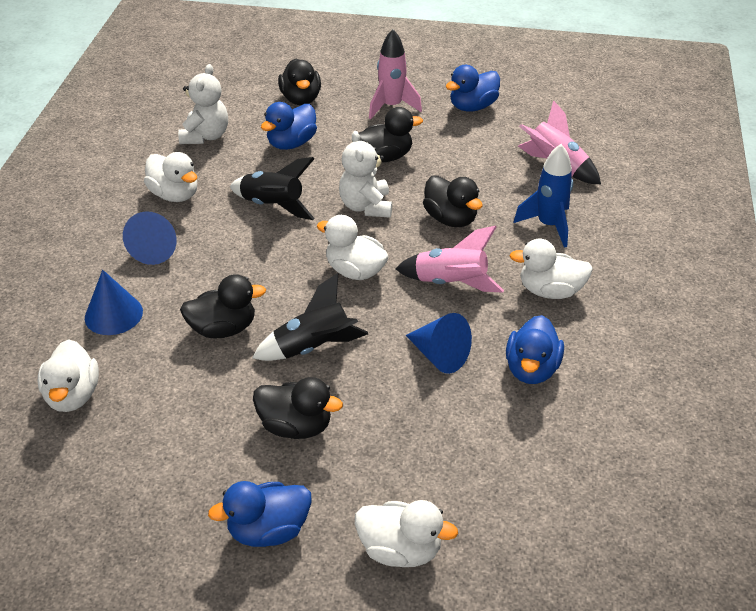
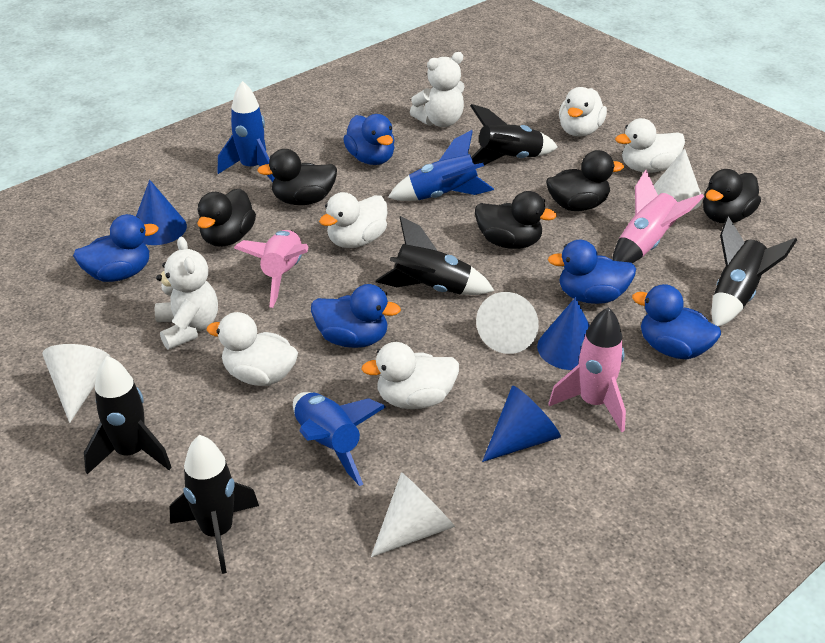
black rocket: [230,157,315,220] [252,273,368,361] = 2 -> [84,356,172,474] [170,435,259,574] [375,216,494,295] [470,104,558,165] [712,216,797,327] = 5
blue duck: [208,481,312,547] [261,102,317,150] [446,65,500,112] [506,315,564,384] = 4 -> [73,214,159,282] [311,284,401,348] [343,114,395,165] [548,240,636,304] [632,284,721,359] = 5
blue rocket: [514,144,573,248] = 1 -> [218,81,275,182] [293,392,386,486] [388,130,494,201] = 3
white cone: none = 0 -> [42,344,111,423] [371,472,455,557] [476,292,539,354] [654,148,703,211] = 4

